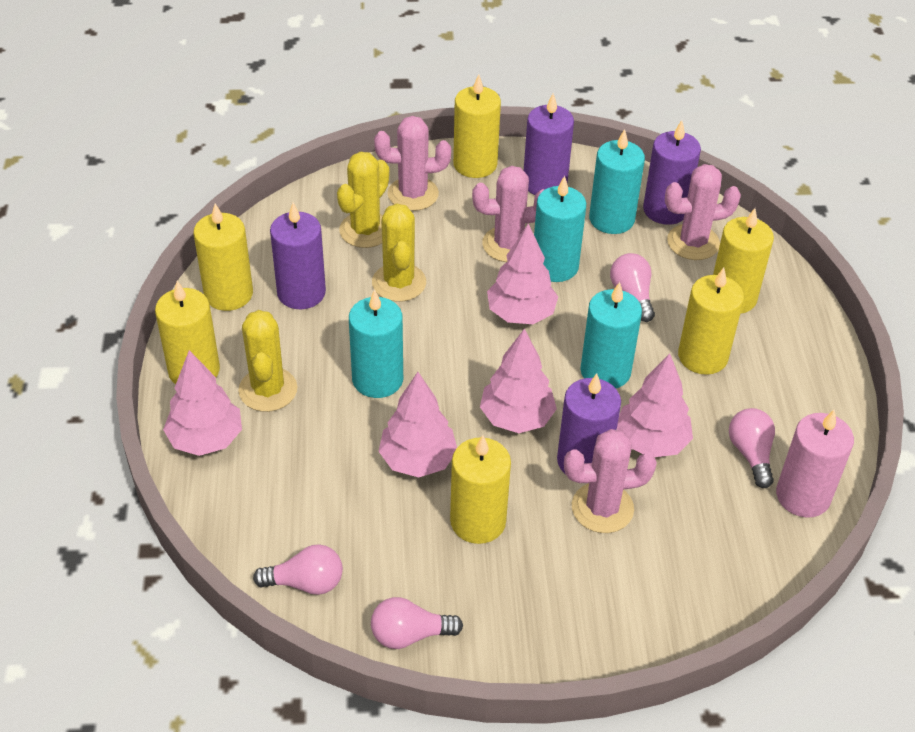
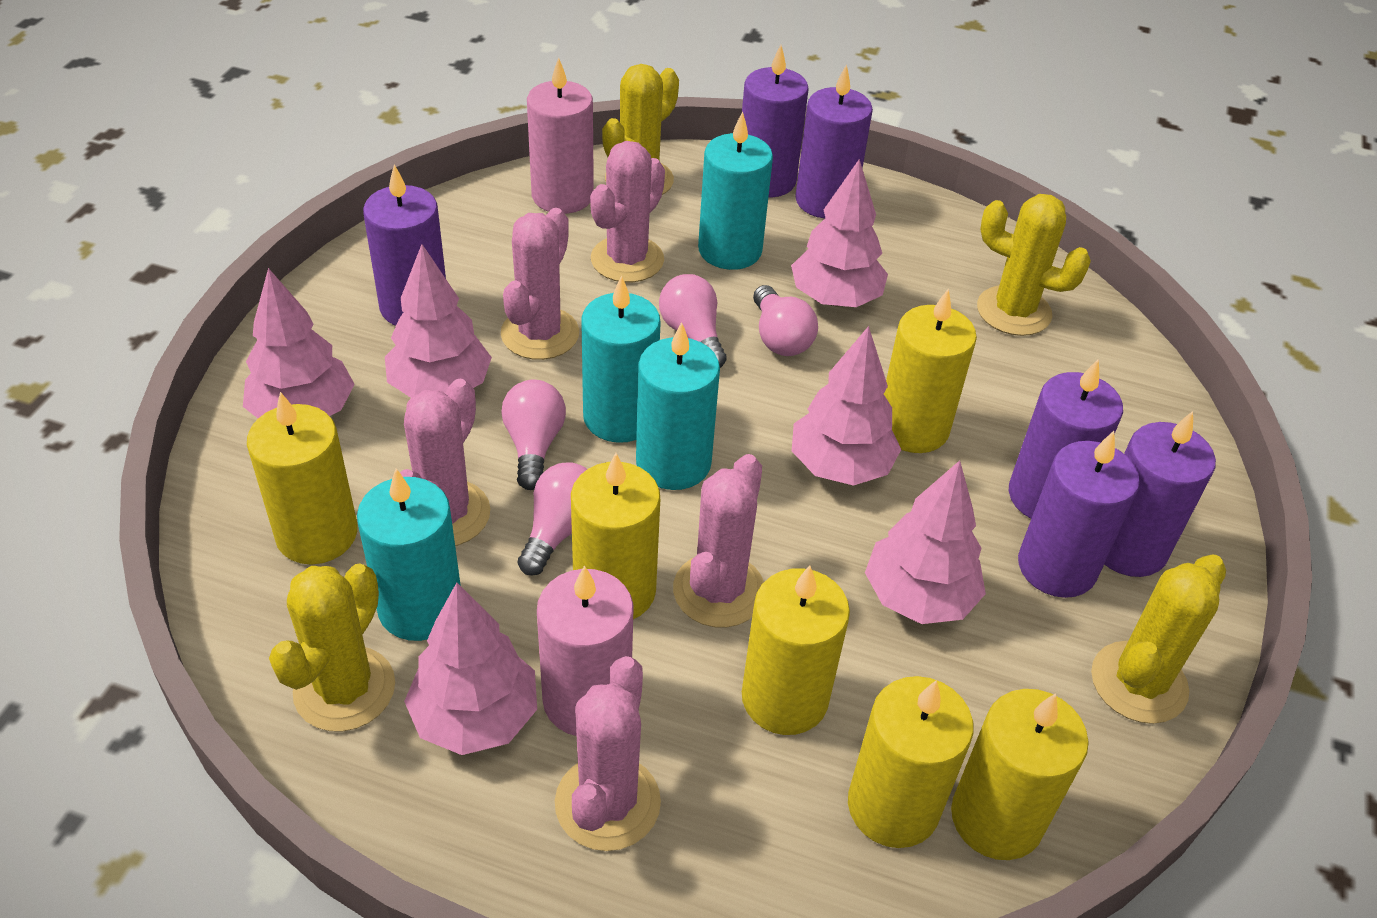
pink cactus: [374,116,451,211] [472,166,545,262] [564,429,657,533] [665,164,741,260] = 4 -> [400,379,490,546] [501,208,579,360] [555,656,661,851] [590,141,665,282] [673,454,764,628] = 5
pink candle: [776,409,854,518] = 1 -> [527,57,594,214] [537,565,634,736] = 2
pink tree: [163,350,242,456] [378,372,457,477] [480,329,557,433] [487,223,558,324] [617,353,693,457] = 5 -> [243,268,355,418] [385,244,492,398] [404,583,537,755] [791,159,888,307] [792,326,901,486] [865,460,986,624] = 6
purple candle: [270,203,326,309] [524,93,574,195] [557,373,621,475] [643,120,701,225] = 4 -> [363,164,446,326] [742,45,809,197] [795,64,873,219] [1009,359,1123,519] [1018,431,1140,598] [1104,411,1216,577] = 6
yellow cactus: [238,310,298,412] [337,151,389,248] [372,203,426,302] = 3 -> [269,563,395,731] [602,64,679,195] [977,194,1091,336] [1091,554,1226,724] = 4

